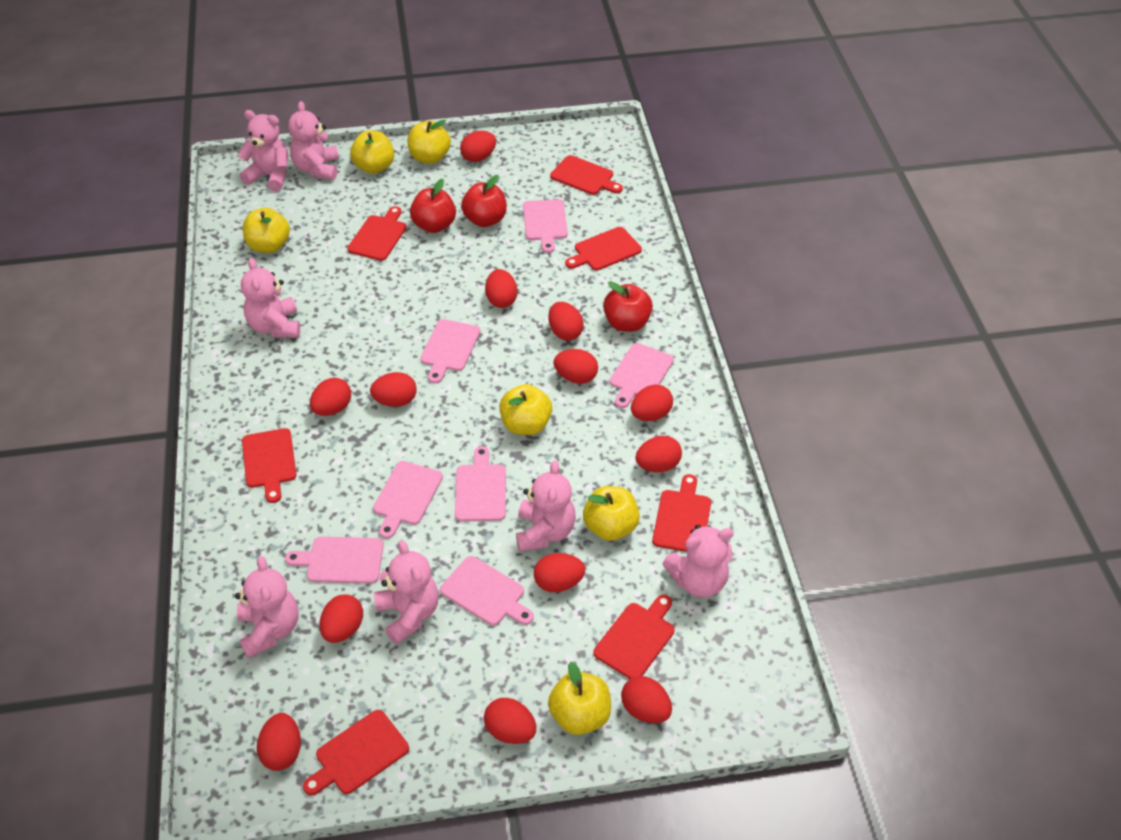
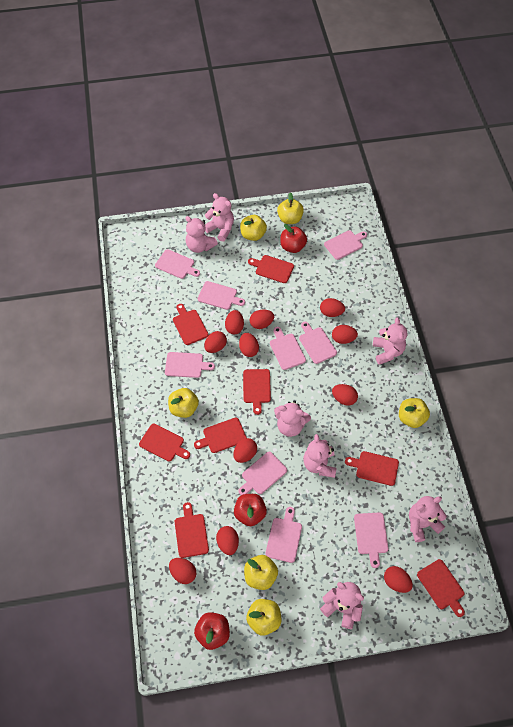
pink cutting board: [285,537,384,584] [373,461,443,539] [420,319,480,384] [440,556,534,626] [455,446,506,521] [523,199,568,253] [610,343,674,408] = 7 -> [155,249,200,279] [165,352,215,378] [198,281,245,310] [238,452,287,495] [265,507,302,563] [270,327,306,370] [299,322,337,364] [324,230,367,260] [354,512,388,568] = 9
red cutting board: [242,428,297,503] [303,710,409,796] [347,206,407,261] [550,155,623,195] [565,227,642,270] [593,595,675,679] [652,474,711,552] = 7 -> [139,424,190,462] [173,304,209,345] [175,502,209,558] [194,418,247,453] [243,369,271,415] [248,255,294,283] [345,451,399,486] [417,559,465,617] = 8
red egg: [257,713,301,771] [310,378,351,416] [319,595,363,643] [370,372,417,407] [460,131,496,162] [484,698,536,744] [485,269,518,308] [534,553,585,592] [548,302,584,341] [553,349,598,384] [621,676,672,723] [631,385,673,421] [636,436,682,472] = 13 -> [169,558,197,584] [204,331,227,353] [216,526,239,555] [225,310,244,334] [233,438,257,463] [239,333,259,357] [250,310,274,329] [320,298,345,317] [332,325,358,344] [332,384,358,406] [384,566,413,593] = 11

